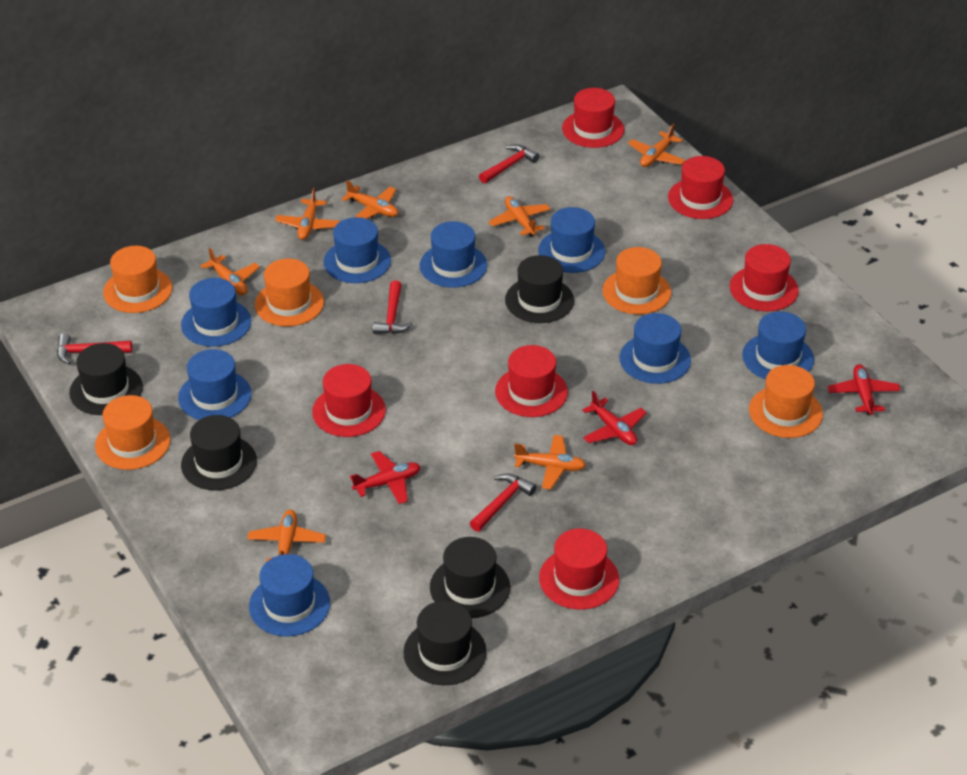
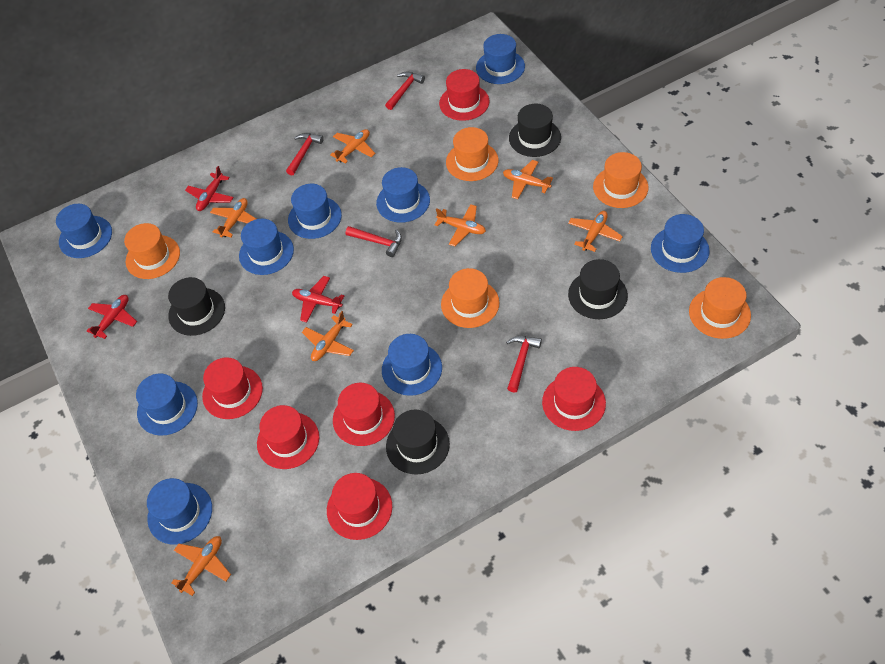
black hat: [69,343,143,415] [181,415,257,490] [403,601,487,685] [430,537,510,618] [505,255,574,323] = 5 -> [168,277,225,336] [386,410,450,475] [509,104,561,157] [568,259,628,319] = 4
blue hat: [178,349,251,420] [181,278,251,347] [249,554,330,637] [324,217,391,283] [420,221,487,288] [538,207,605,273] [620,313,691,384] [742,311,814,379] = 8 -> [56,204,112,258] [136,374,198,435] [147,478,212,545] [239,219,294,275] [288,184,342,239] [376,167,430,223] [382,334,442,396] [476,34,525,84] [651,214,710,273] = 9

